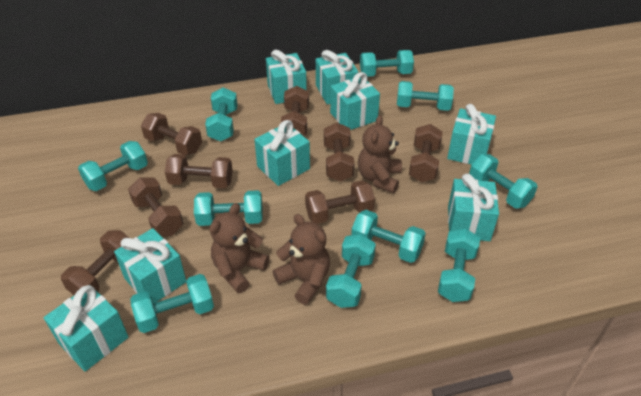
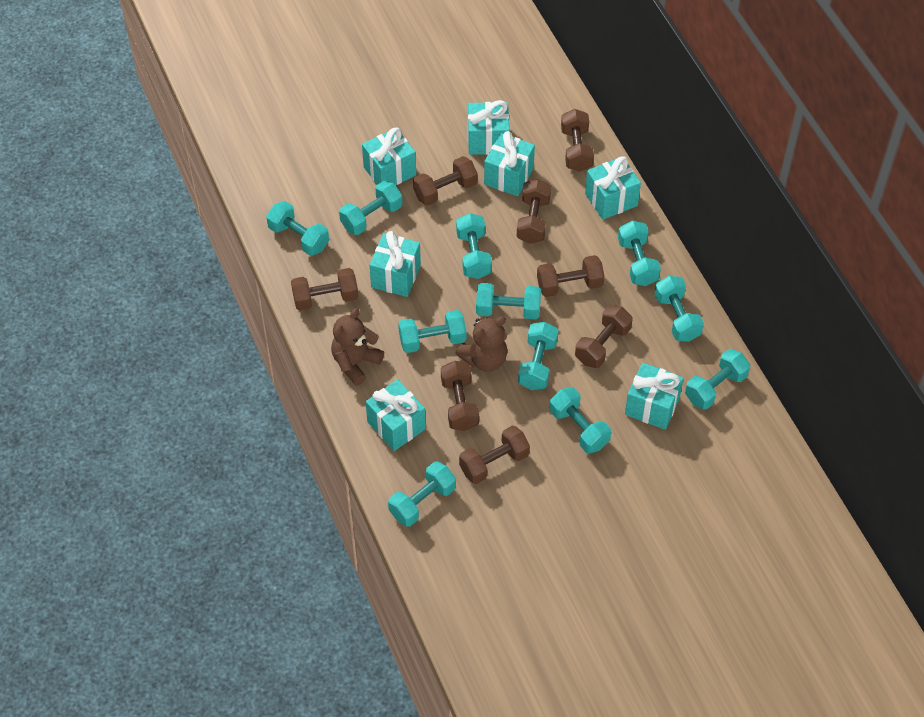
brown teddy bear: [209,203,270,293] [273,214,330,305] [358,115,402,194] = 3 -> [331,308,384,386] [455,316,507,372] = 2
turquoise dumbbell: [78,141,148,191] [130,274,214,333] [194,190,263,226] [205,87,238,142] [326,234,376,308] [351,210,426,263] [360,50,414,77] [397,81,454,111] [438,228,480,302] [469,154,538,209] = 10 -> [266,201,329,256] [339,181,403,235] [388,461,456,527] [398,310,466,353] [456,213,492,279] [476,283,541,320] [518,322,559,390] [550,387,611,453] [618,221,661,286] [654,276,704,342] [685,349,750,410] = 11
turquoise gift: [44,285,129,371] [114,228,186,303] [254,120,310,186] [266,50,307,104] [316,50,358,104] [330,72,380,130] [447,104,496,165] [448,174,499,241] = 8 -> [362,128,416,185] [366,379,426,451] [370,231,421,297] [468,100,509,155] [484,131,535,196] [585,157,641,220] [625,363,684,430] = 7

